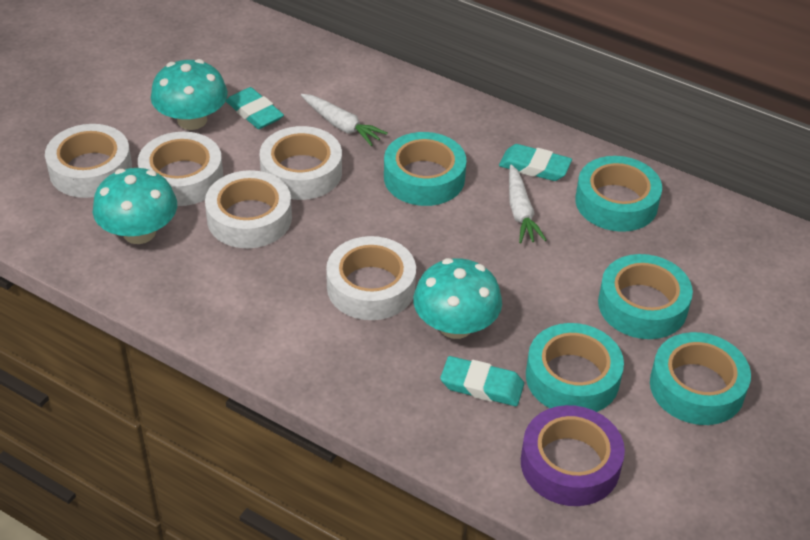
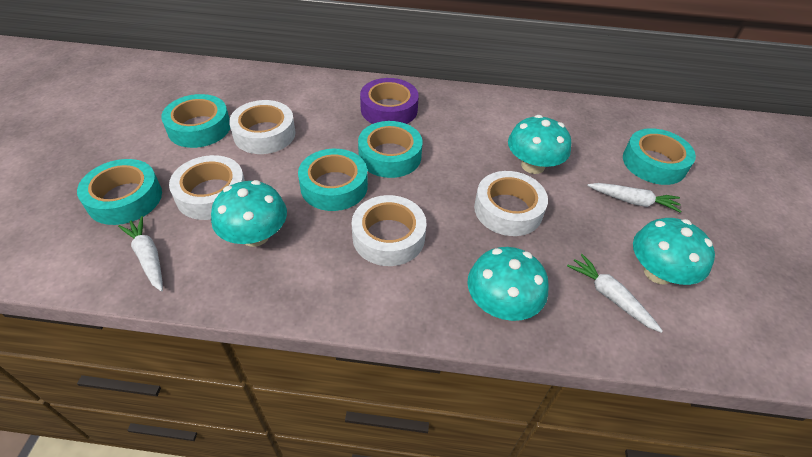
turquoise eraser: [226,87,284,129] [440,356,524,406] [499,144,572,181] = 3 -> none = 0
turquoise mushroom: [93,168,177,244] [151,59,228,130] [413,258,502,339] = 3 -> [211,180,287,247] [468,247,549,321] [508,115,571,174] [633,218,715,285] = 4
white carrot: [301,94,388,146] [509,164,546,243] = 2 -> [118,216,163,291] [567,254,663,333] [587,183,682,213] = 3
white tape: [45,124,132,198] [138,132,223,206] [205,170,292,248] [259,126,342,200] [326,236,416,320] = 5 -> [169,155,245,220] [229,100,296,154] [352,195,427,266] [474,171,548,236] = 4

